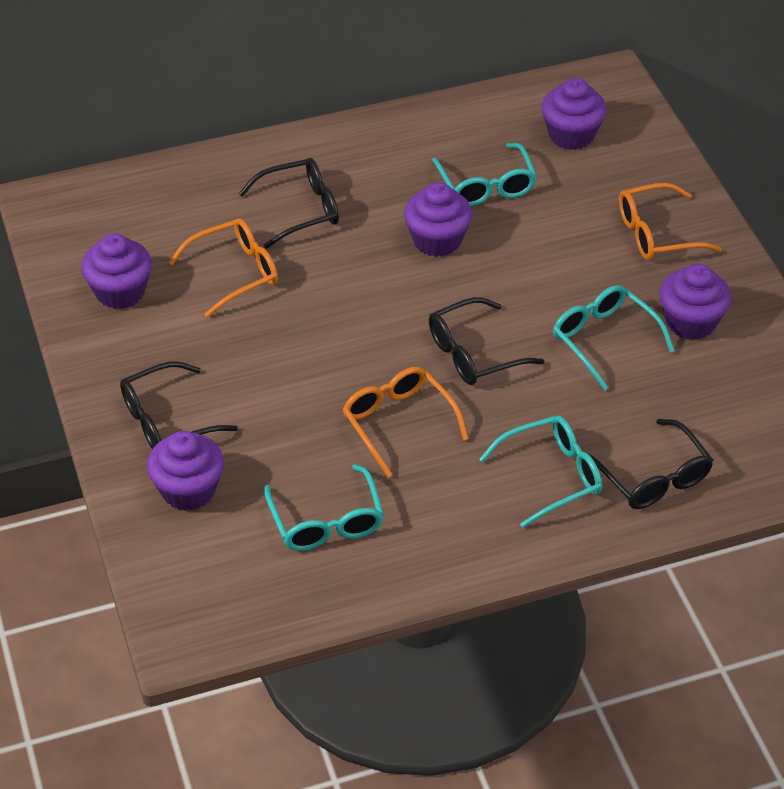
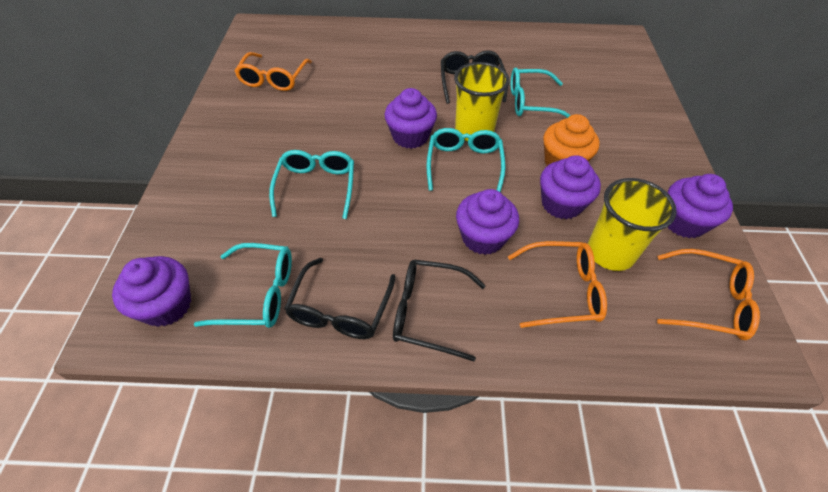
black glasses: [120,362,238,449] [238,158,339,249] [429,297,545,385] [587,419,713,509] = 4 -> [284,258,395,339] [393,259,486,361] [441,50,508,104] = 3
orange cupcake: none = 0 -> [543,114,600,166] = 1
yellow cup: none = 0 -> [454,62,510,141] [588,178,677,271] = 2

